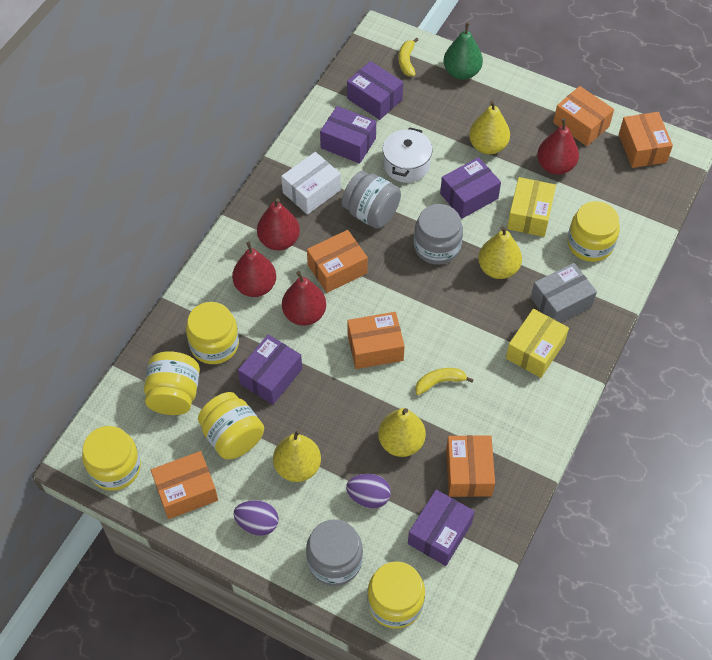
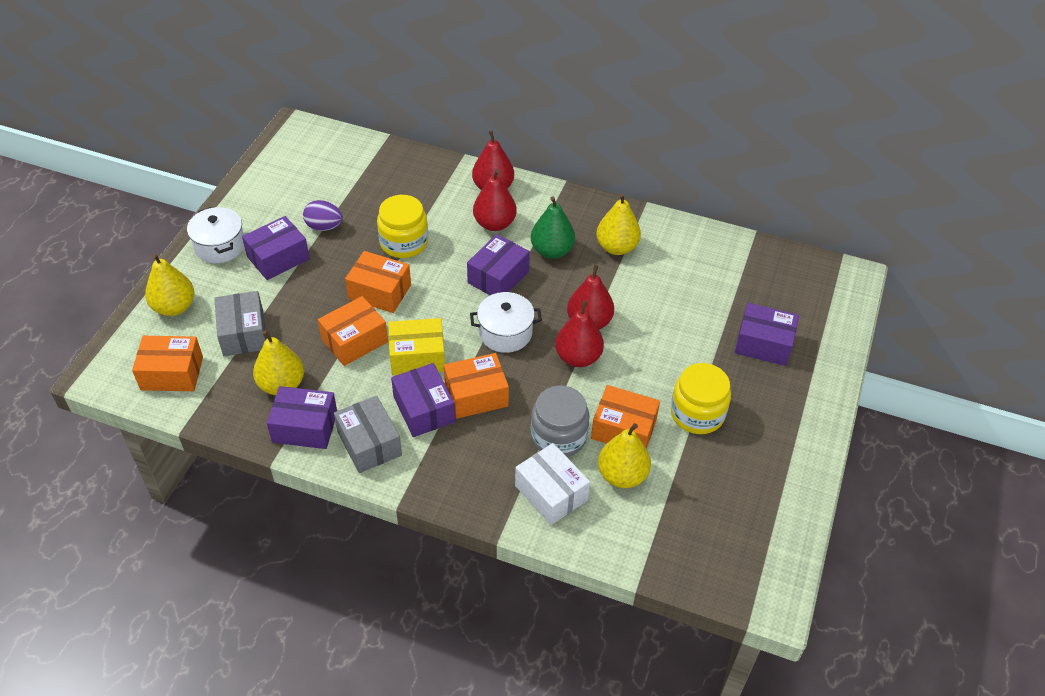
grey box: [531,263,597,323] = 1 -> [214,291,266,356] [334,396,402,473] = 2
grey jar: [306,519,363,586] [342,171,401,229] [414,204,463,265] = 3 -> [531,385,589,457] = 1
orange box: [151,451,218,519] [307,230,368,293] [347,312,405,369] [446,435,495,497] [553,86,614,146] [619,112,673,168] = 6 -> [132,336,203,391] [318,296,388,366] [345,251,411,313] [444,353,509,419] [591,385,660,449] = 5
purple egg: [234,500,279,536] [346,474,391,508] = 2 -> [303,200,343,231] = 1
white pot: [383,127,432,183] = 1 -> [187,207,244,263] [470,292,542,353] = 2
yellow banana: [399,38,418,76] [415,368,474,395] = 2 -> none = 0
yellow box: [506,309,569,378] [507,177,556,237] = 2 -> [388,318,445,375] = 1
yellow jar: [82,426,141,491] [144,351,200,415] [186,302,239,364] [198,392,264,459] [367,561,425,629] [567,201,620,262] = 6 -> [377,195,428,258] [670,363,731,434] = 2

